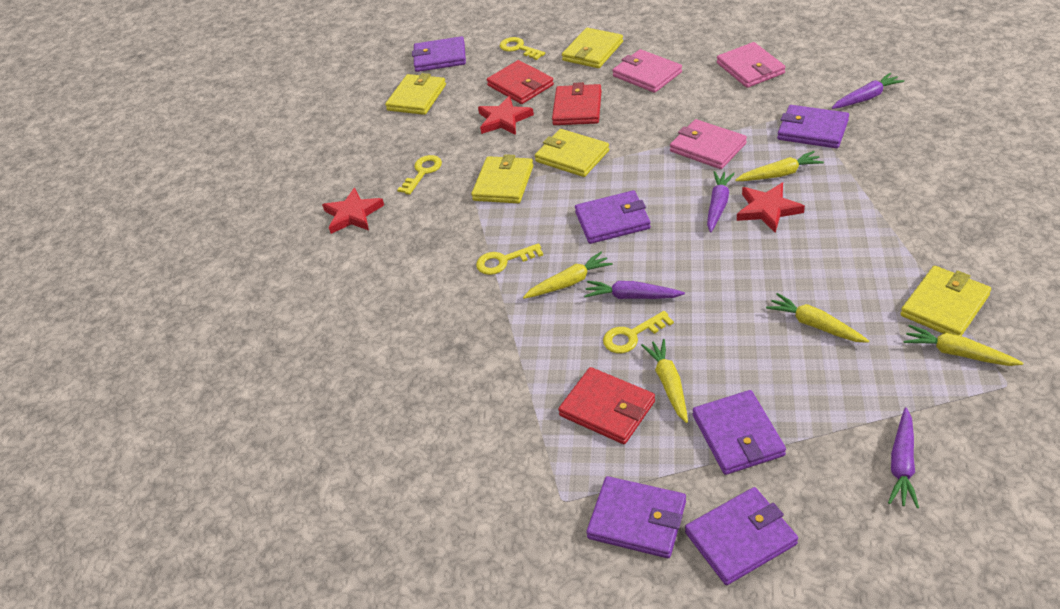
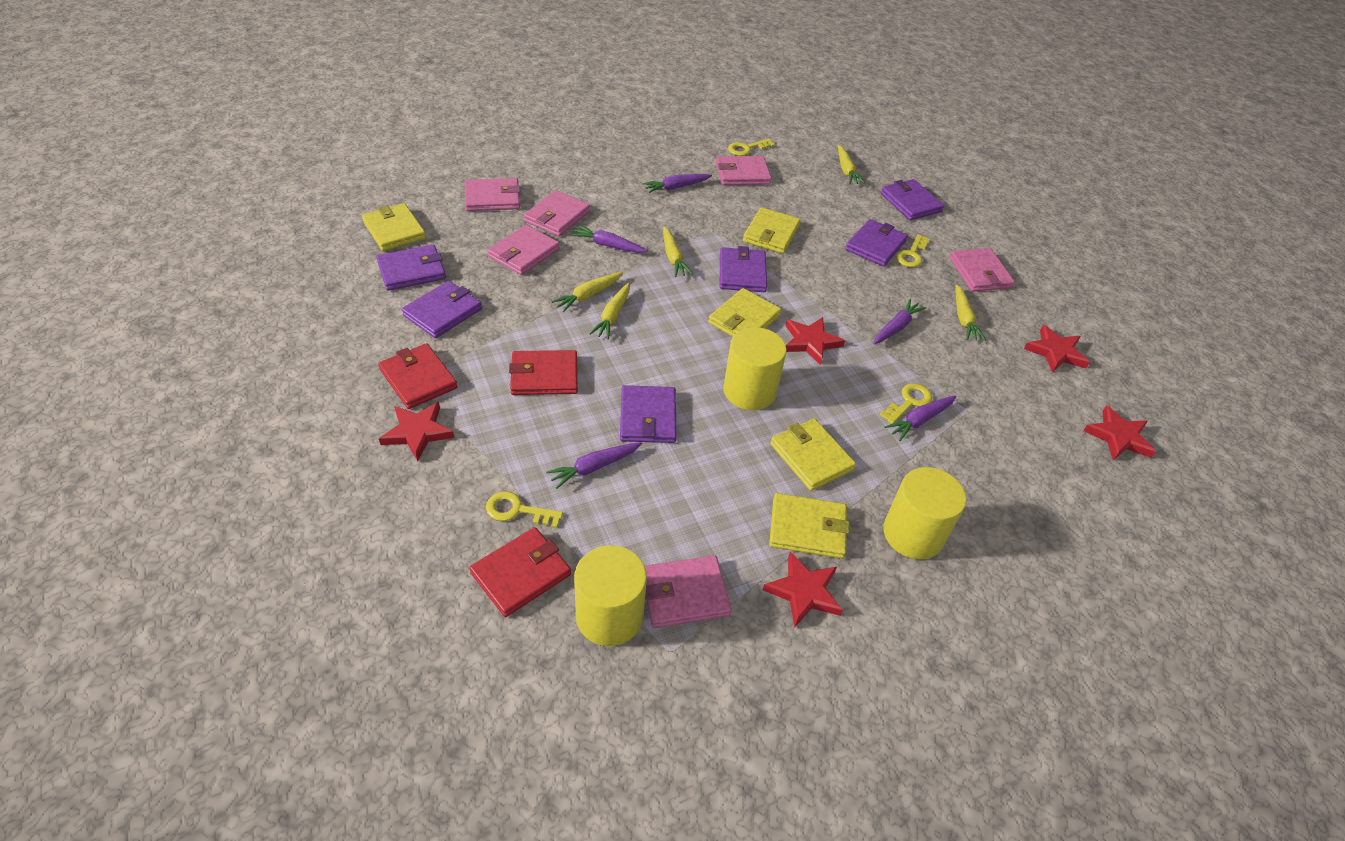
pink wallet: [612,49,682,93] [670,119,747,169] [717,42,785,88] = 3 -> [465,178,520,211] [487,225,560,275] [524,190,590,236] [645,555,732,628] [716,156,772,185] [949,248,1015,292] = 6
purple carrot: [584,281,685,299] [707,171,735,233] [832,73,904,109] [888,407,919,508] = 4 -> [546,442,642,489] [571,225,648,253] [643,174,712,193] [874,299,926,345] [884,395,956,441] = 5
red star: [322,188,384,234] [478,96,534,135] [737,183,805,233] = 3 -> [379,402,455,461] [763,552,843,628] [786,317,845,365] [1024,325,1090,373] [1083,405,1156,460] = 5
yellow cylinder: none = 0 -> [574,545,647,646] [723,327,787,410] [883,467,966,560] = 3

